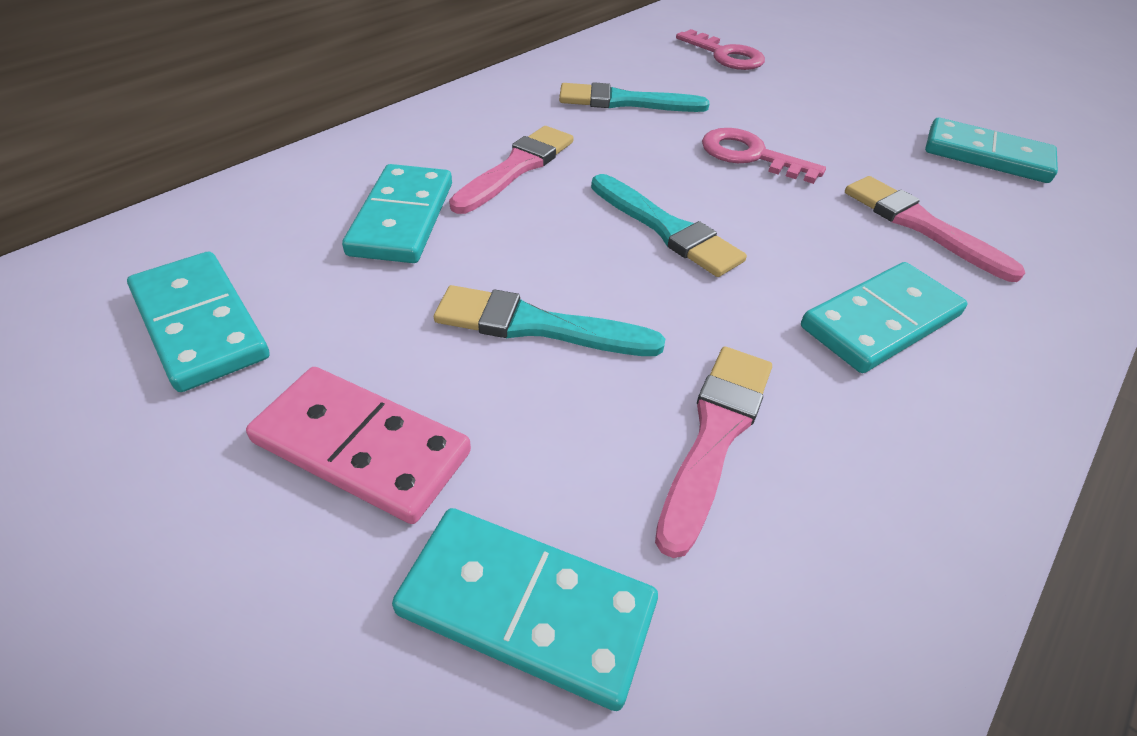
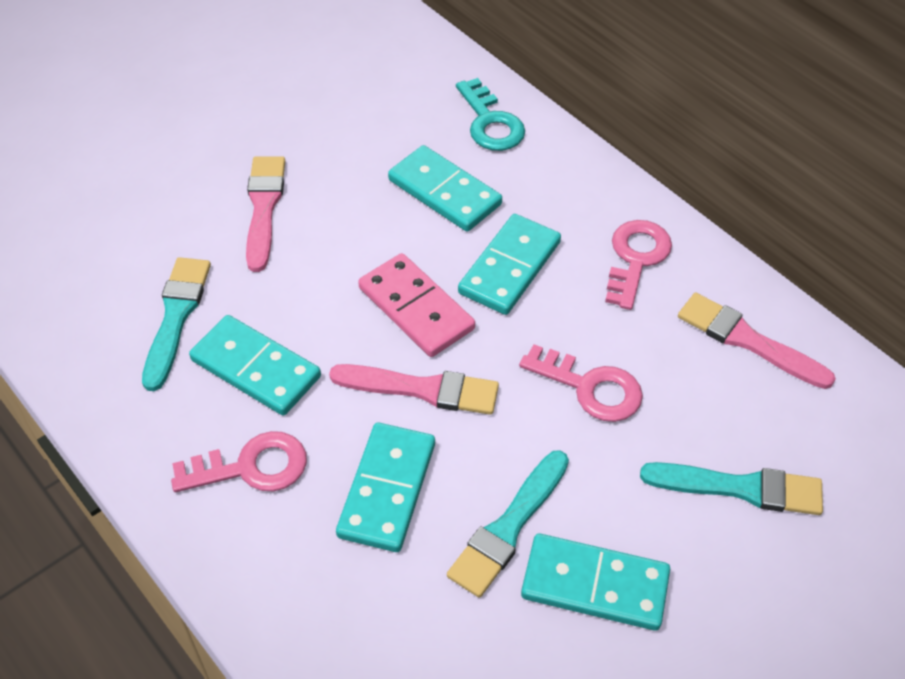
pink key: [676,29,765,70] [702,128,826,184] = 2 -> [171,431,307,492] [519,344,643,422] [605,220,672,310] = 3
turquoise key: none = 0 -> [456,78,525,151] = 1

